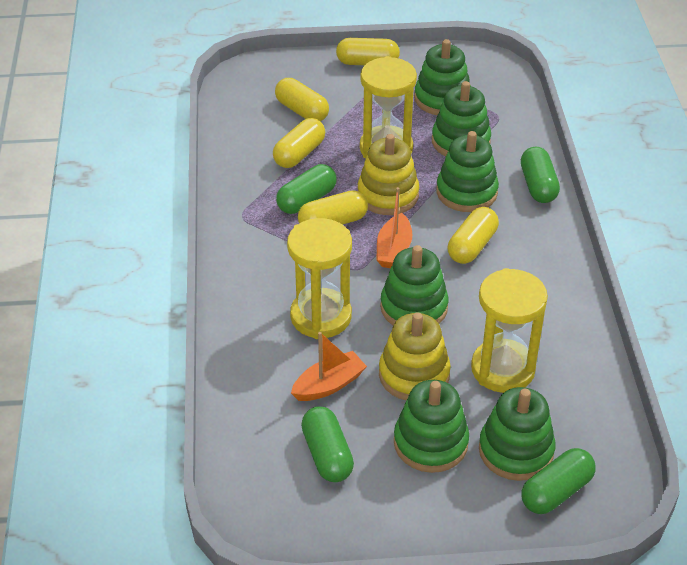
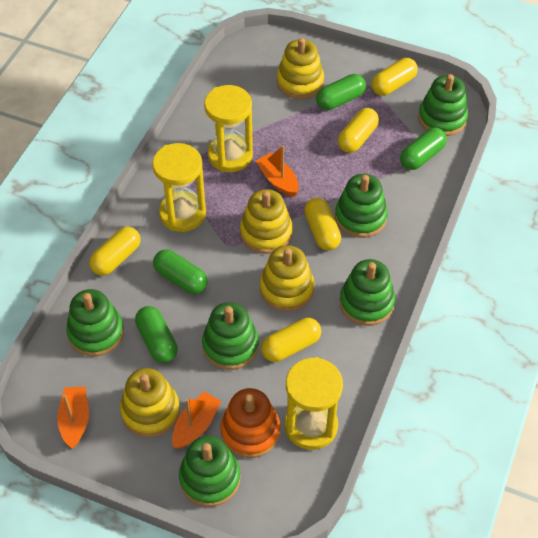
orange boat: [291,332,367,401] [376,187,412,268] = 2 -> [57,387,89,448] [172,391,221,449] [256,145,299,197] = 3
orange stacking toy: none = 0 -> [221,388,280,458] = 1
yellow stacking toy: [358,134,419,215] [379,312,451,401] = 2 -> [120,368,180,438] [240,189,293,254] [260,245,314,311] [277,38,324,99] = 4

